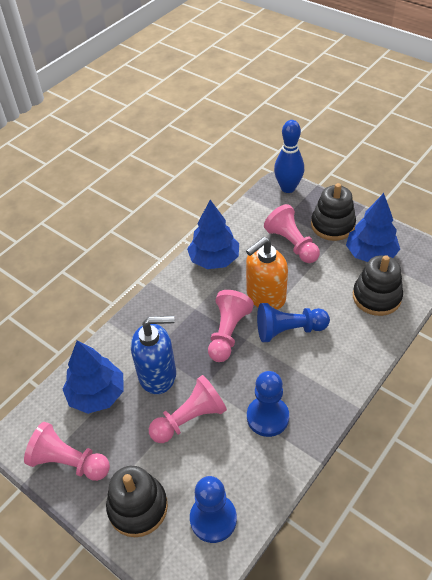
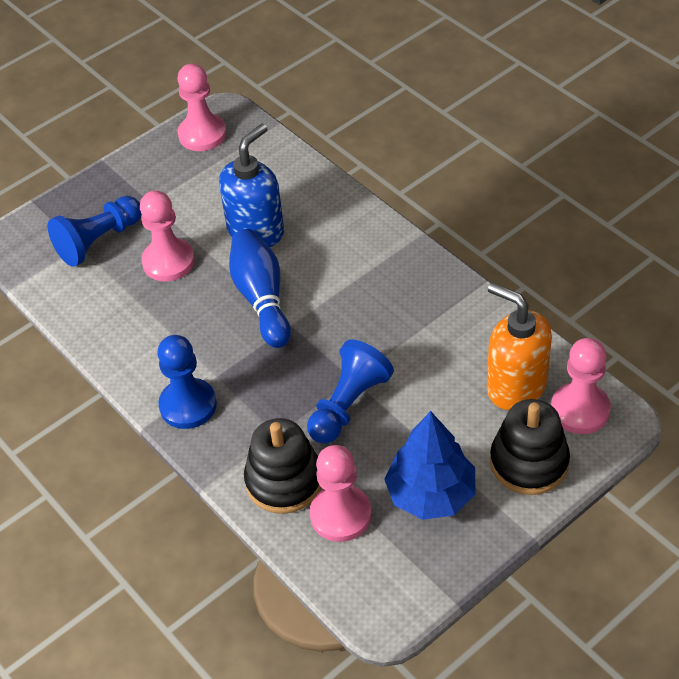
black stacking toy: [106,466,168,537] [311,183,356,241] [353,255,403,316] = 3 -> [244,418,322,514] [490,399,570,495] = 2
blue tree: [62,340,124,414] [187,200,239,269] [346,193,400,262] = 3 -> [384,411,476,520] = 1

